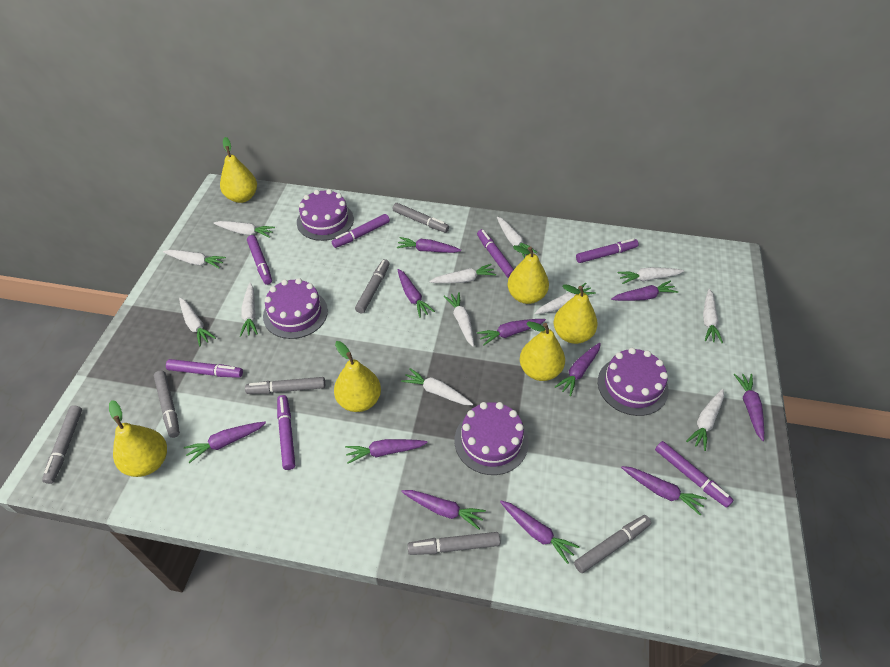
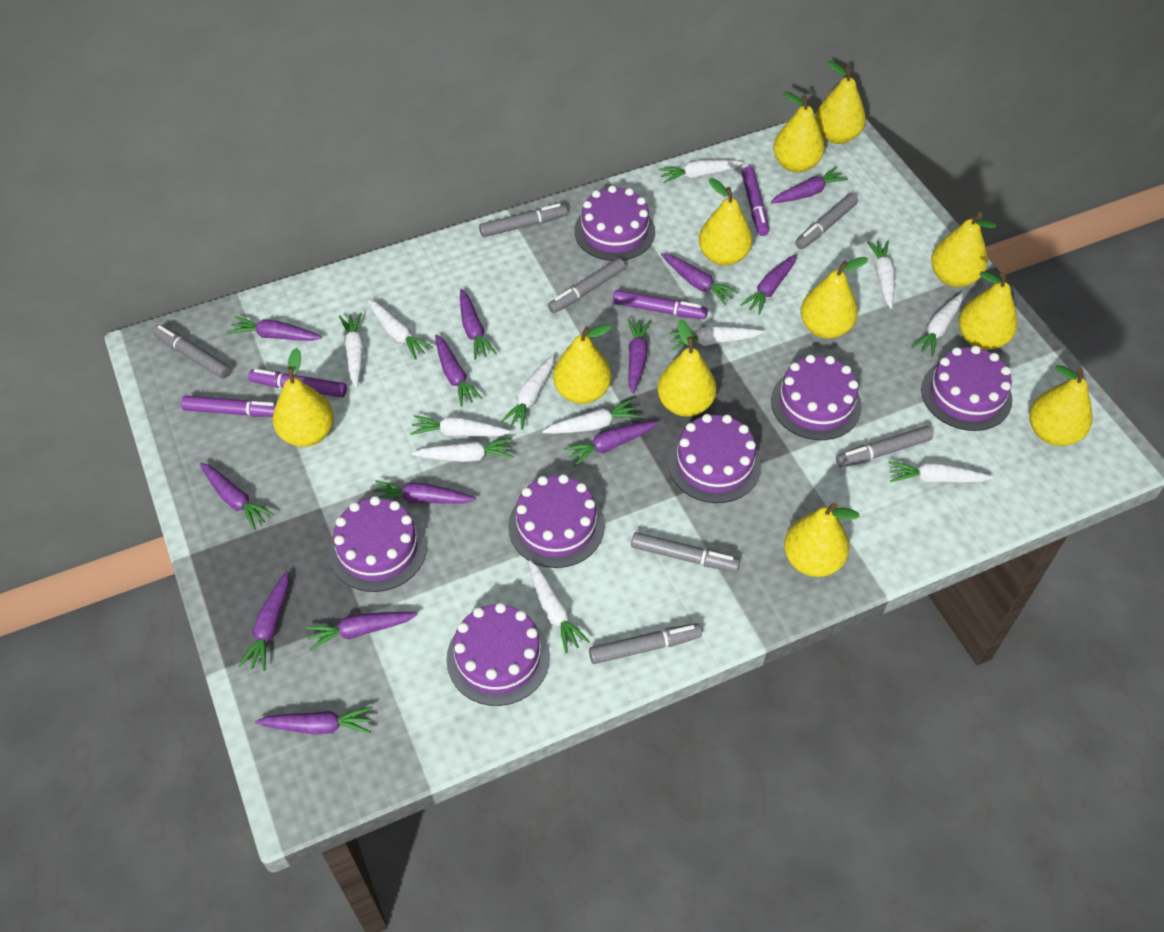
purple cake: [263,278,328,339] [297,189,354,241] [455,402,529,475] [598,348,669,416] = 4 -> [329,496,427,592] [446,603,550,706] [508,474,605,568] [574,185,655,261] [668,414,761,503] [771,355,862,440] [921,346,1012,431] = 7
purple carrot: [184,422,266,463] [345,439,428,464] [397,237,461,253] [398,269,435,318] [401,490,486,530] [477,319,546,346] [500,501,579,564] [555,343,601,396] [611,280,678,301] [621,466,707,515] [734,374,764,441] = 11 -> [200,463,274,530] [228,316,322,341] [239,571,289,671] [255,707,373,734] [306,612,418,651] [373,480,476,504] [435,334,483,407] [460,289,497,360] [564,421,659,467] [628,319,651,394] [661,253,739,305] [740,254,797,315] [771,167,848,203] = 13
purple marker: [166,359,243,378] [247,235,272,285] [277,395,295,470] [332,214,390,248] [477,229,514,278] [576,238,638,263] [655,441,734,508] = 7 -> [181,396,276,417] [248,369,347,398] [613,290,708,319] [741,166,769,236] = 4
yellow pear: [109,400,167,477] [220,137,257,203] [334,341,381,412] [508,245,549,304] [520,322,565,381] [554,284,597,344] = 6 -> [273,348,334,447] [553,324,612,404] [657,320,716,417] [699,178,753,266] [773,92,825,173] [784,503,860,577] [801,257,868,339] [815,61,866,144] [931,212,997,287] [958,271,1017,350] [1029,365,1092,446] = 11

